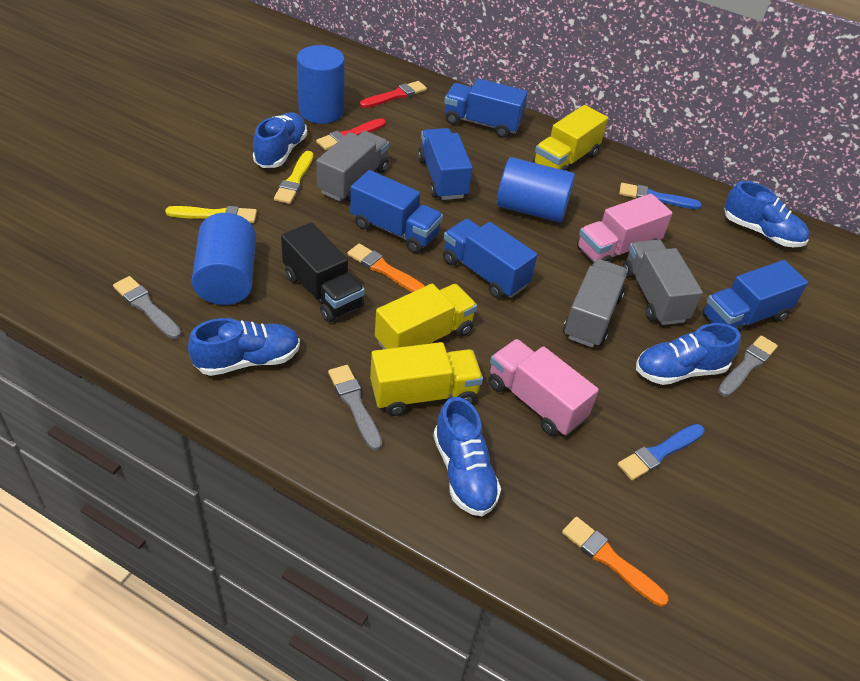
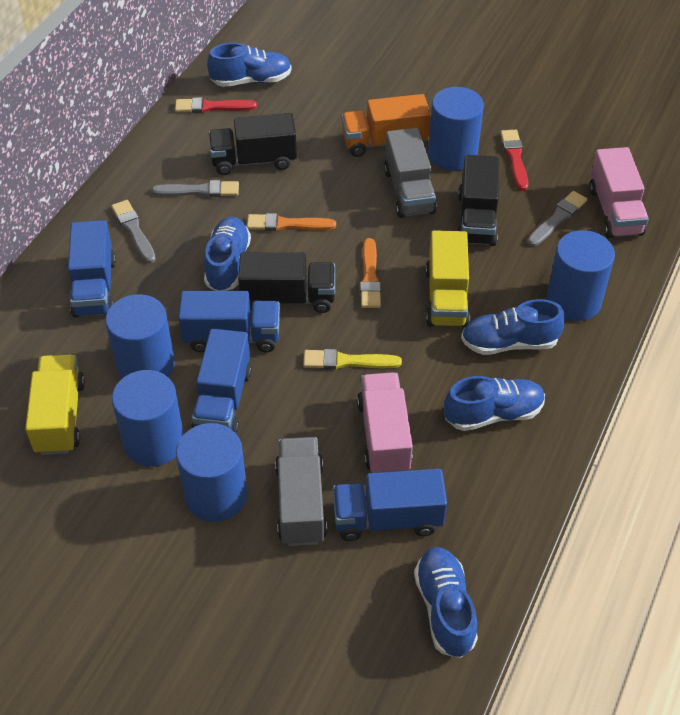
black truck: [281,222,365,322] = 1 -> [209,113,297,175] [238,252,335,313] [457,155,499,246] = 3
blue brush: [618,424,705,480] [619,183,702,209] = 2 -> none = 0
blue cylinder: [191,213,256,305] [297,45,345,124] [497,157,575,223] = 3 -> [105,294,175,379] [112,370,184,467] [176,423,248,522] [428,87,484,171] [547,230,615,321] = 5
blue truck: [350,170,443,253] [418,128,473,200] [443,219,538,299] [444,79,528,138] [702,260,808,333] = 5 -> [68,220,116,318] [178,291,280,352] [192,329,252,434] [333,469,447,541] = 4
grey truck: [316,131,389,202] [563,259,628,347] [623,239,703,325] = 3 -> [275,437,327,546] [384,128,437,218] = 2
orange truck: none = 0 -> [342,94,431,157] = 1
yellow brush: [165,206,257,223] [274,151,313,204] = 2 -> [303,349,402,369] = 1
yellow truck: [370,342,483,416] [375,284,477,349] [533,105,608,171] = 3 -> [25,354,85,455] [426,230,470,327] = 2

